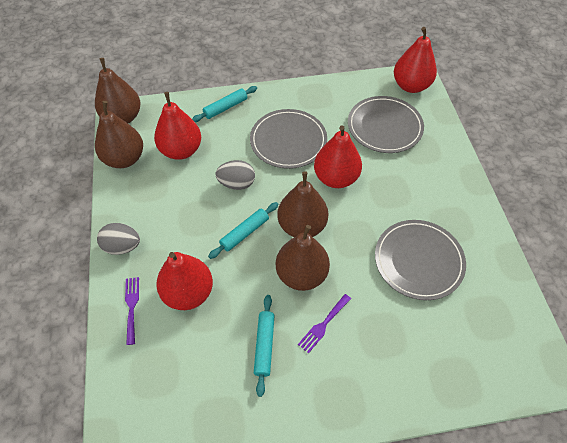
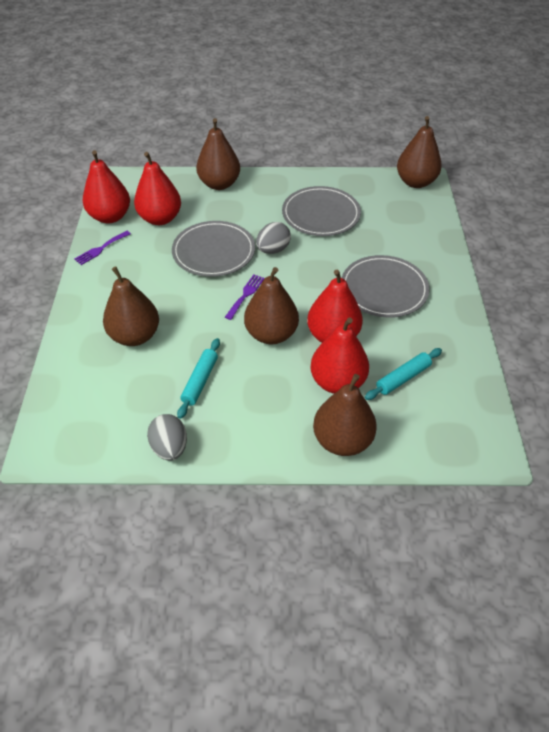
brown pear: [95,58,140,123] [95,101,143,168] [276,225,330,291] [277,171,328,237] = 4 -> [103,267,159,346] [196,118,240,190] [244,267,299,344] [313,374,377,456] [397,116,442,188] = 5
turquoise rolling pin: [192,86,257,122] [208,202,278,259] [254,295,275,397] = 3 -> [177,338,220,419] [365,348,442,400] = 2

